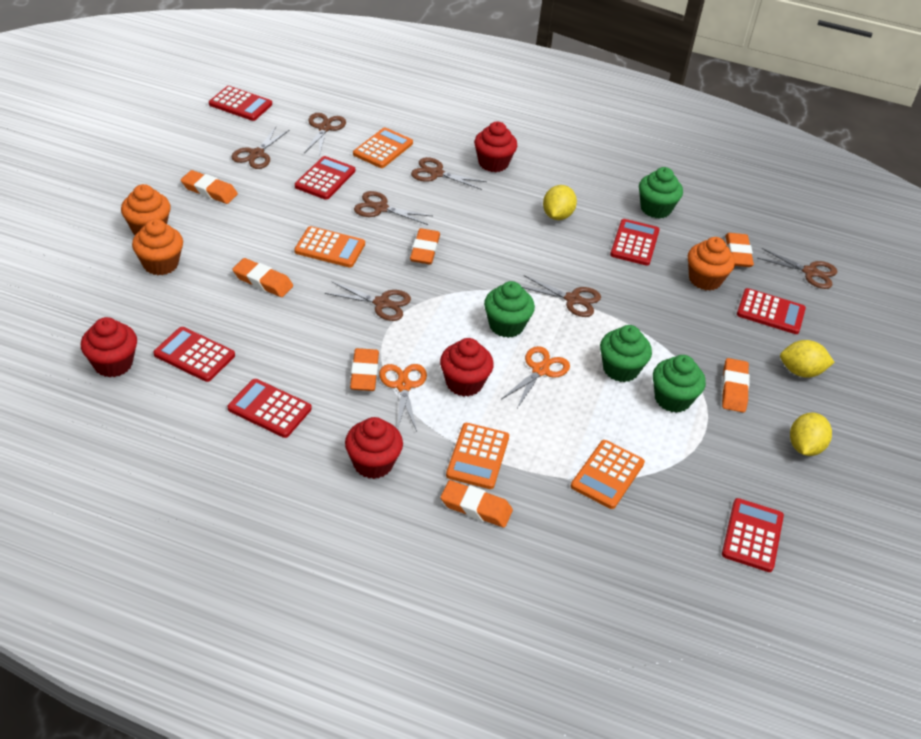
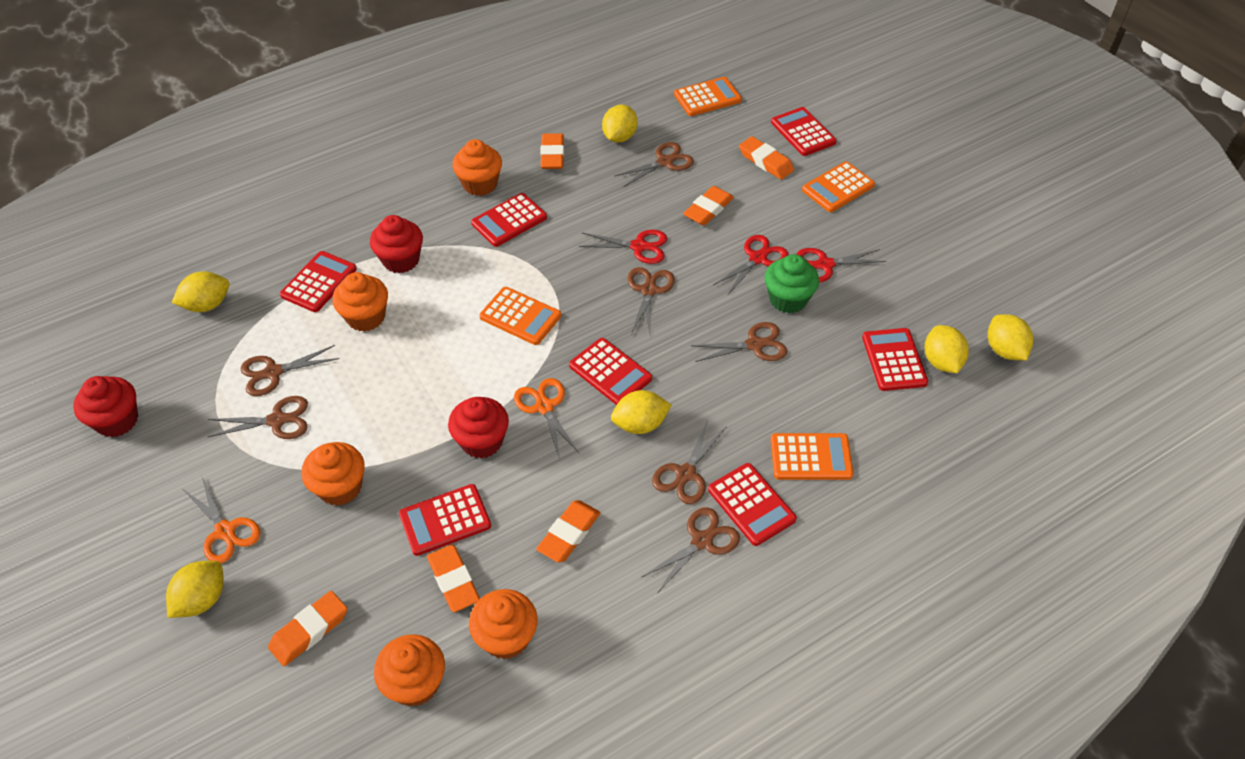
green cupcake: [484,281,535,338] [600,325,652,382] [639,167,683,219] [653,355,706,413] = 4 -> [765,254,819,313] = 1
orange cupcake: [121,184,171,235] [132,219,183,275] [688,237,735,291] = 3 -> [301,442,365,506] [332,272,388,332] [374,634,445,707] [453,139,502,196] [469,589,538,659] = 5
orange eraser: [181,170,238,204] [232,258,293,297] [350,348,379,391] [410,228,440,265] [441,480,513,528] [722,358,750,412] [725,233,754,267] = 7 -> [268,591,347,666] [427,545,480,612] [536,500,601,563] [540,133,564,169] [683,186,734,226] [739,136,794,180] = 6
red cupcake: [81,317,137,377] [345,417,403,479] [440,338,494,397] [474,121,517,172] = 4 -> [73,376,138,437] [370,215,423,273] [448,397,509,459] = 3
red scissors: none = 0 -> [579,230,667,264] [713,235,788,296] [796,248,887,283] = 3
yellow lemon: [543,185,577,220] [780,340,835,378] [790,412,832,456] = 3 -> [166,561,224,618] [172,272,229,312] [602,105,638,143] [611,390,671,434] [925,325,969,373] [988,314,1033,360] = 6

